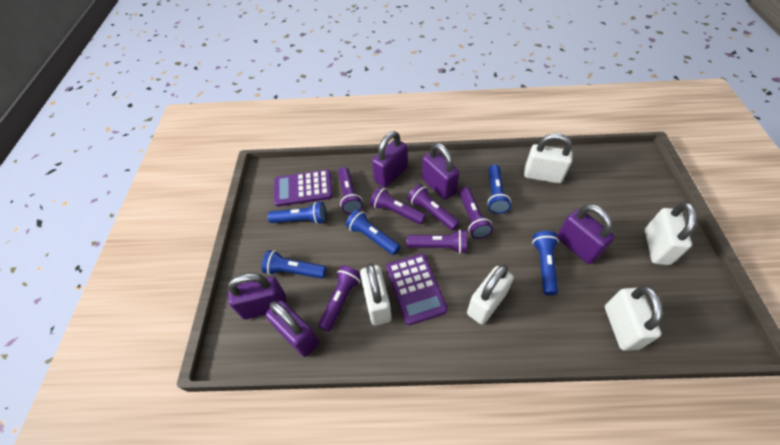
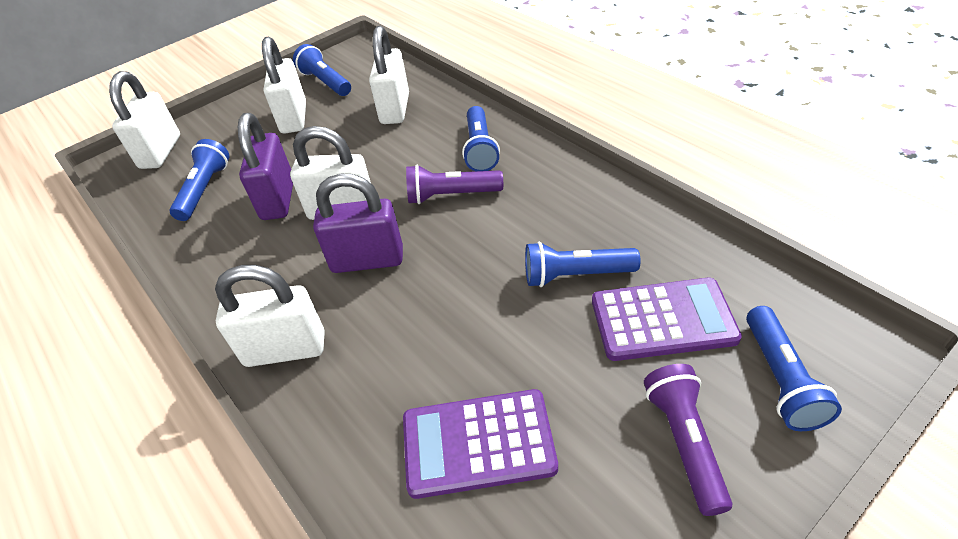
purple flashlight: [318,265,361,332] [338,167,363,214] [370,186,426,225] [407,229,467,254] [408,184,460,231] [459,187,493,239] = 6 -> [406,165,503,204] [644,364,733,516] = 2
purple padlock: [228,273,287,319] [266,300,319,357] [372,131,408,188] [422,143,459,200] [557,204,615,264] = 5 -> [238,113,293,220] [313,174,403,273] = 2

